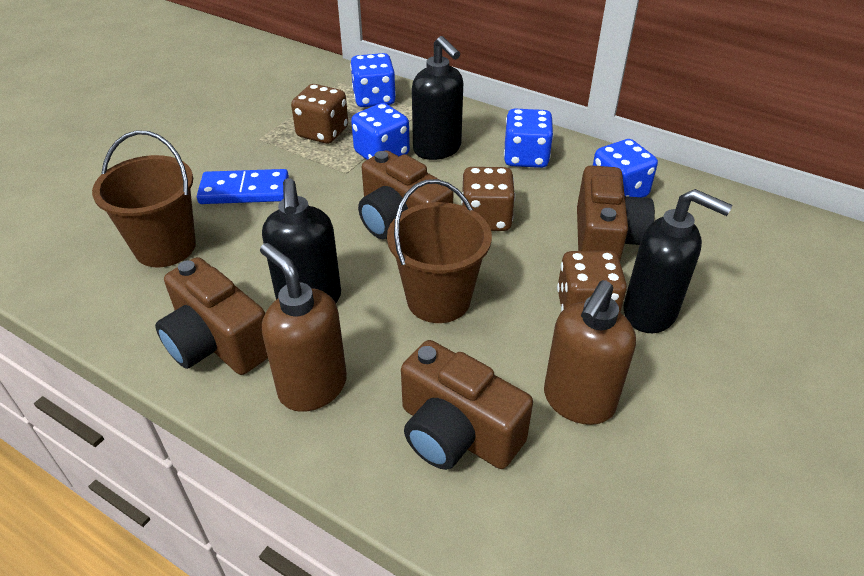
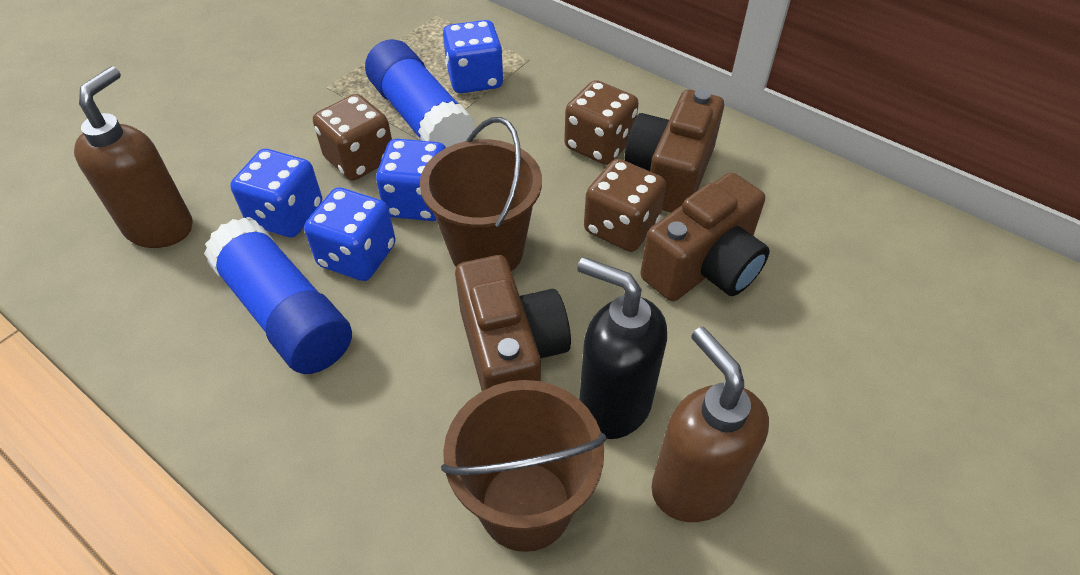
black soap dispenser: [262,178,341,303] [412,36,463,160] [623,189,732,333] = 3 -> [577,257,667,439] = 1
blue domino: [197,169,289,204] = 1 -> none = 0
blue glue stick: none = 0 -> [204,217,352,374] [365,39,475,148] = 2
brown camera: [155,257,268,375] [358,150,454,239] [401,340,533,470] [577,165,655,260] = 4 -> [455,255,571,391] [625,89,724,212] [640,172,769,301] = 3

